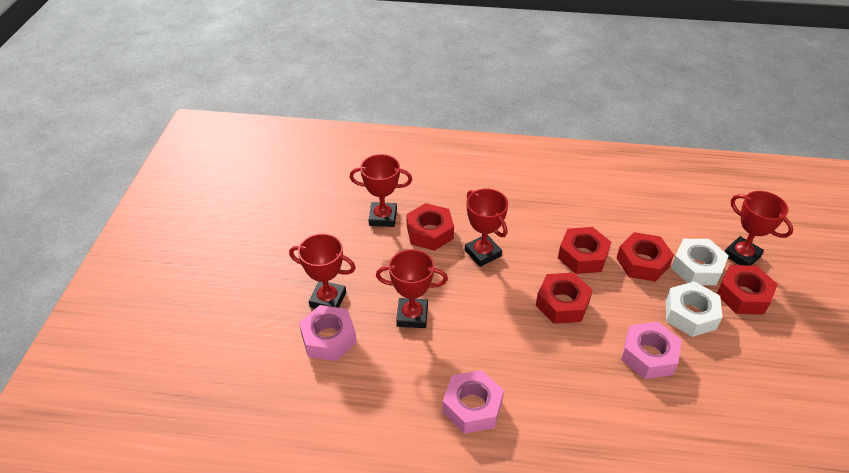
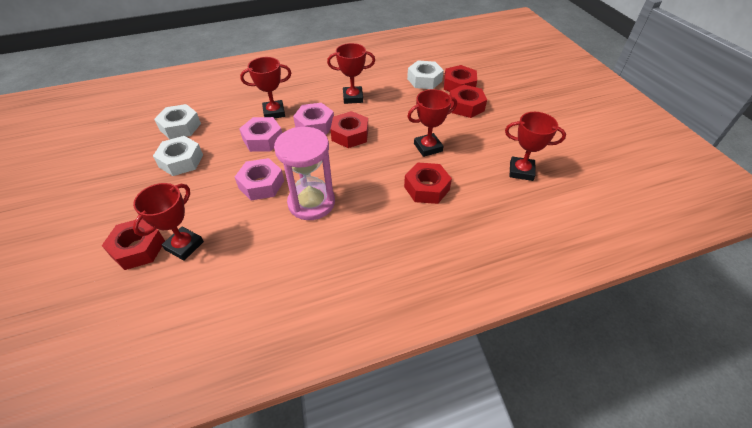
pink hourglass: none = 0 -> [274,127,335,220] = 1
white nut: [666,281,723,337] [671,239,729,285] = 2 -> [153,136,203,176] [154,104,201,139] [407,61,444,89] = 3

